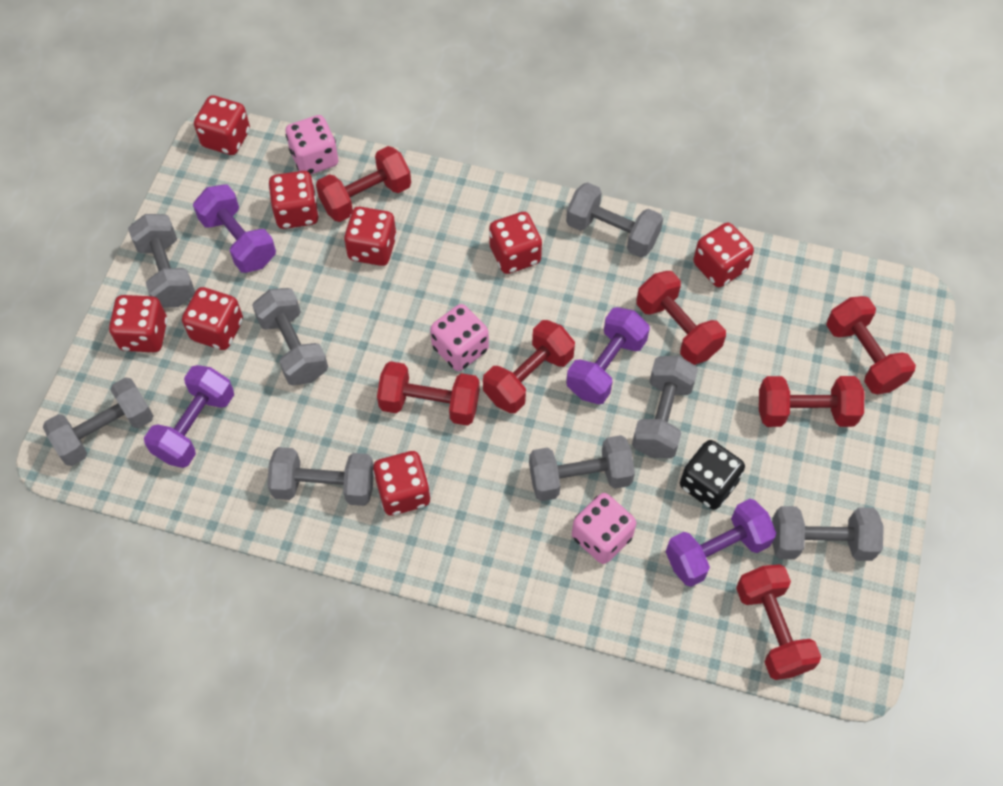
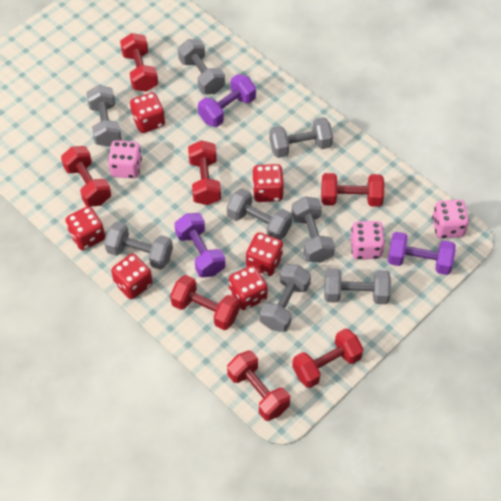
black dice: [680,440,745,510] = 1 -> none = 0
purple dumbbell: [144,365,234,468] [193,185,276,273] [566,307,650,404] [665,499,777,587] = 4 -> [174,213,226,278] [198,74,256,127] [388,232,456,275] = 3
red dice: [109,295,167,352] [182,287,243,350] [194,95,250,155] [268,171,319,229] [344,207,397,266] [373,451,431,516] [489,212,542,274] [693,222,754,287] = 8 -> [66,206,105,250] [111,254,153,299] [130,92,165,133] [229,265,268,310] [246,232,283,276] [252,164,284,202] = 6

